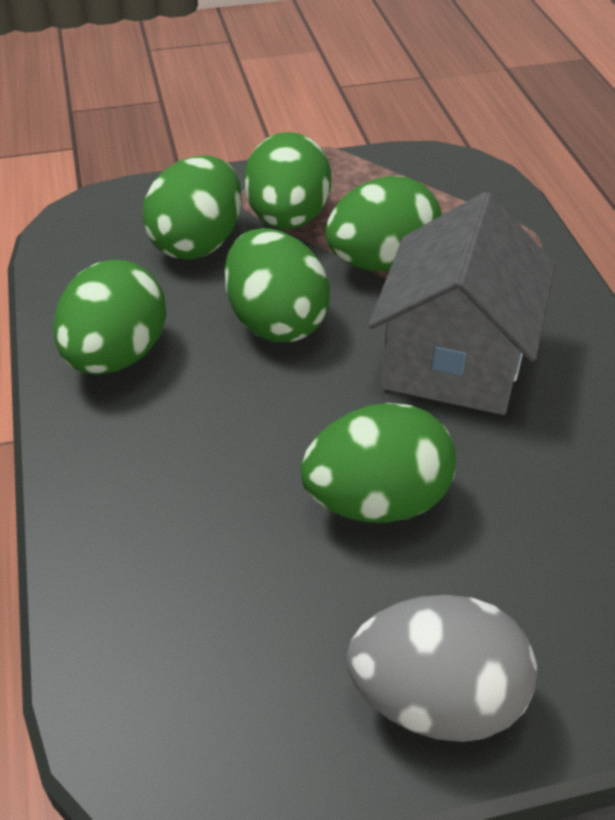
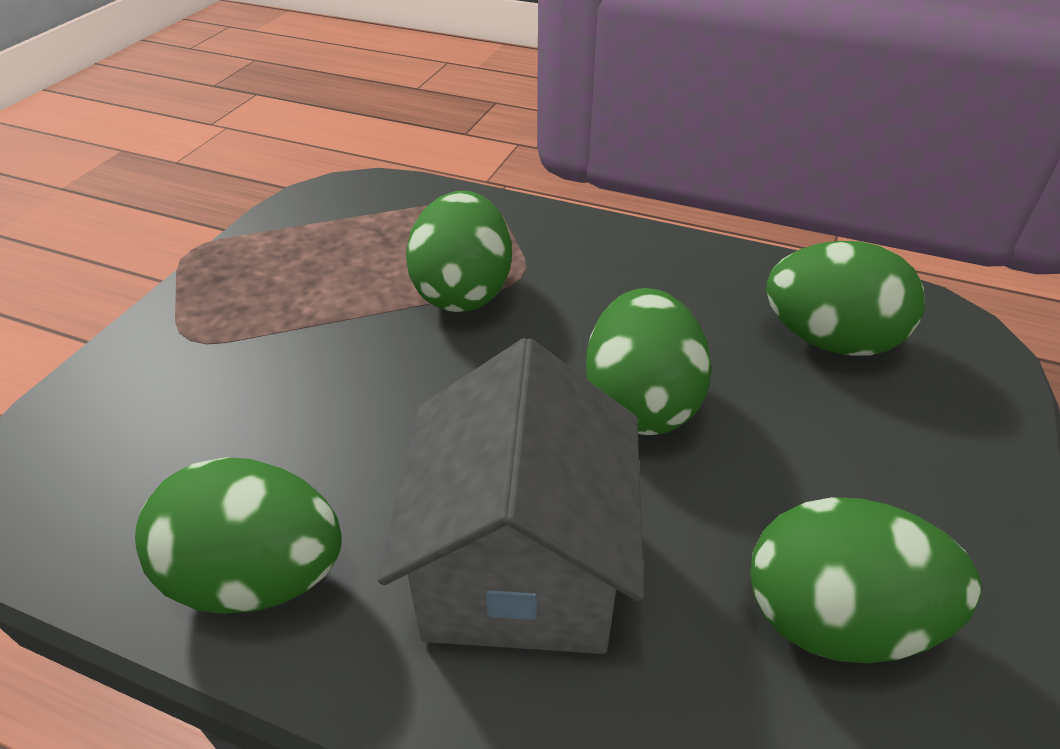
green egg: [53,260,166,375] [142,155,242,260] [225,228,330,342] [244,132,331,229] [300,403,456,523] [326,176,441,271] = 6 -> [135,457,342,614] [406,190,512,312] [586,288,712,435] [750,497,981,663] [766,241,925,356] = 5
grey egg: [346,595,537,742] = 1 -> none = 0

